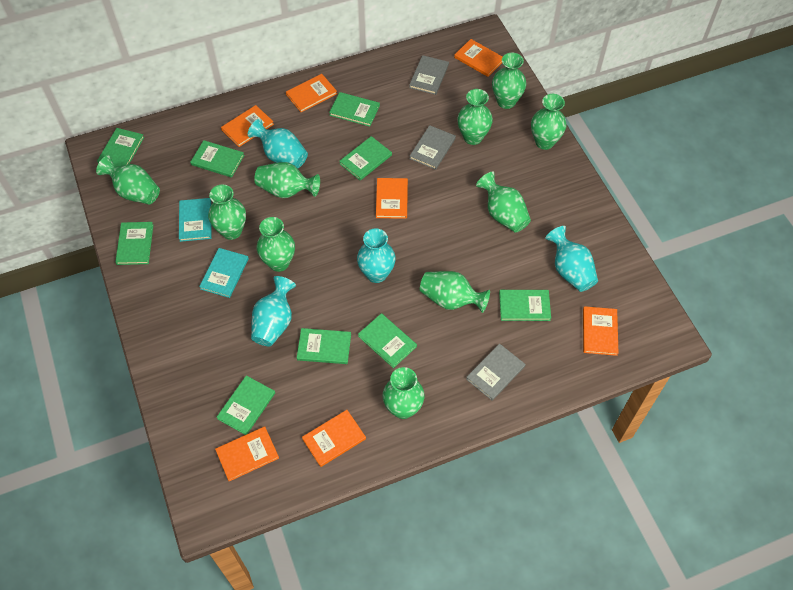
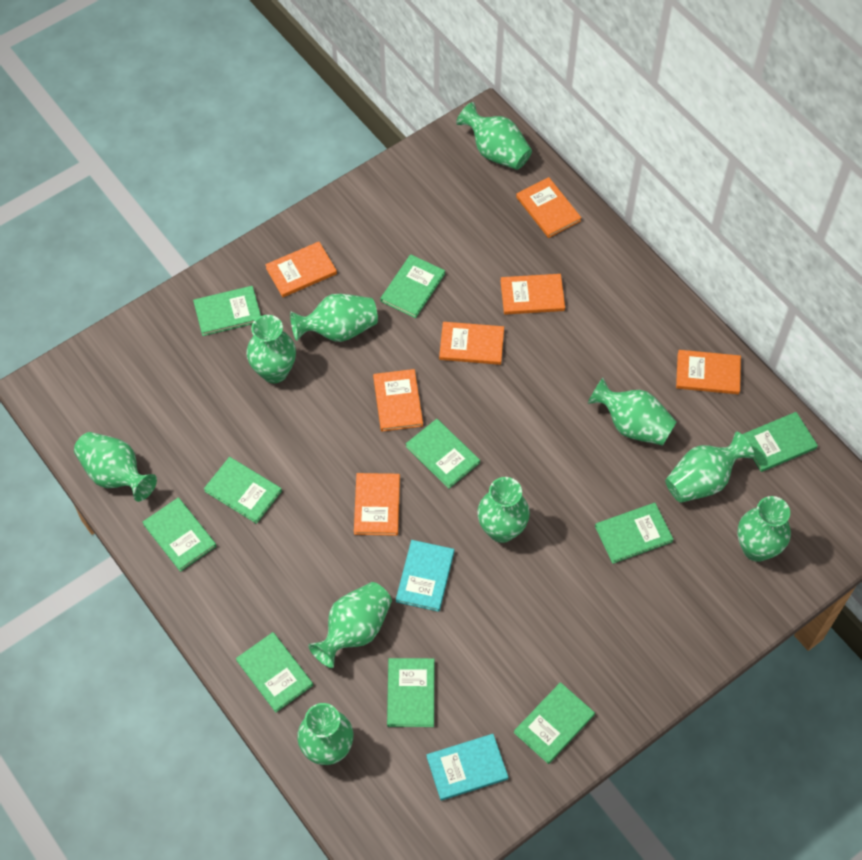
green book: [97,128,144,166] [115,222,153,265] [190,140,244,177] [217,375,275,435] [297,328,351,364] [329,92,380,127] [339,136,392,181] [358,313,417,368] [499,290,551,321] = 9 -> [143,498,216,572] [193,286,261,336] [204,457,282,524] [236,632,313,712] [380,254,445,318] [387,658,434,727] [406,419,480,489] [514,682,595,764] [595,503,674,564] [742,412,818,472] = 10
grey book: [409,55,449,95] [409,125,456,170] [466,343,526,401] = 3 -> none = 0
turquoise vase: [248,119,308,168] [251,276,296,346] [357,229,396,283] [545,226,598,292] = 4 -> none = 0

